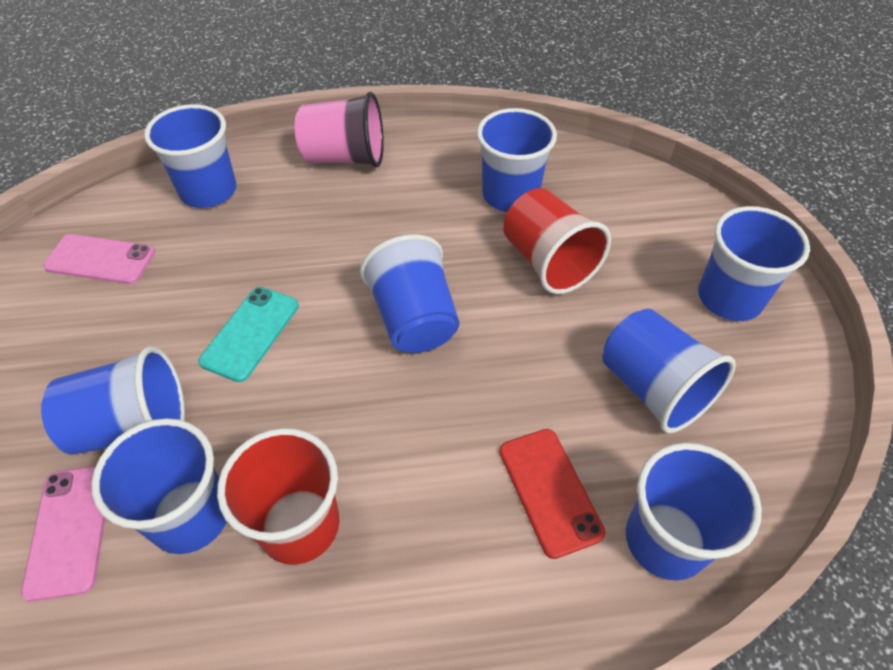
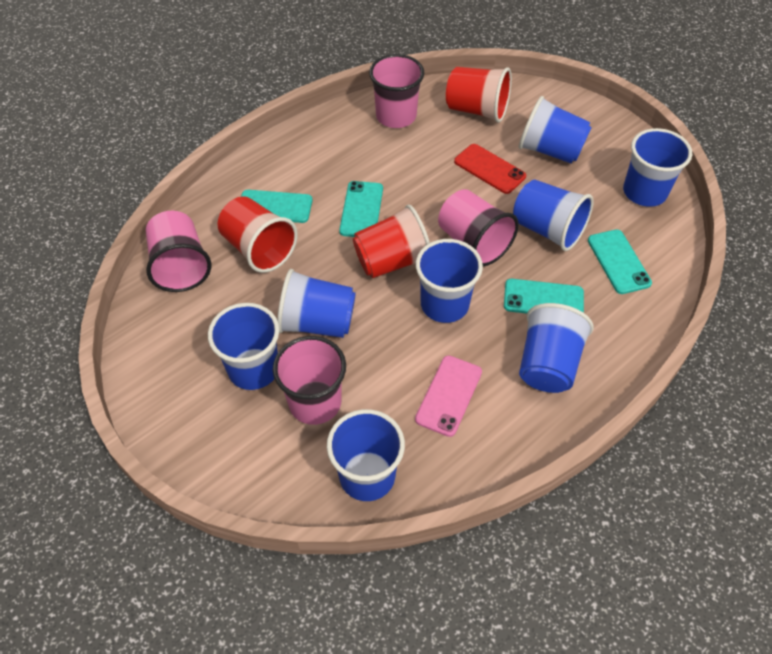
pink cup: [294,92,384,167] = 1 -> [146,211,211,292] [273,336,346,425] [369,54,424,128] [438,189,519,266] = 4
pink phone: [21,466,105,602] [43,234,155,284] = 2 -> [415,355,482,437] = 1
red cup: [217,428,340,565] [503,188,611,294] = 2 -> [217,196,298,273] [353,204,430,278] [446,67,512,123] = 3
turquoise phone: [198,287,299,382] = 1 -> [241,190,312,223] [339,181,383,237] [504,279,584,314] [588,229,652,294] = 4

